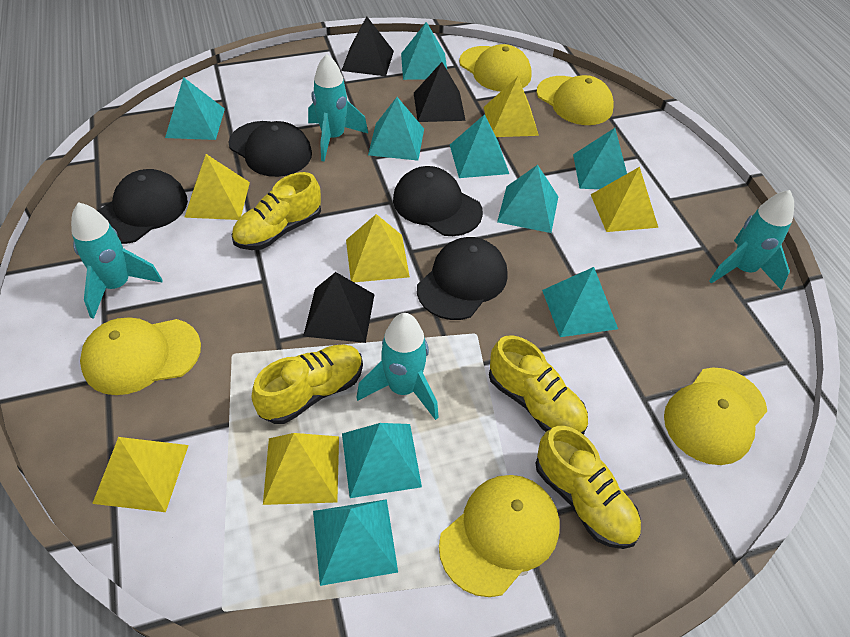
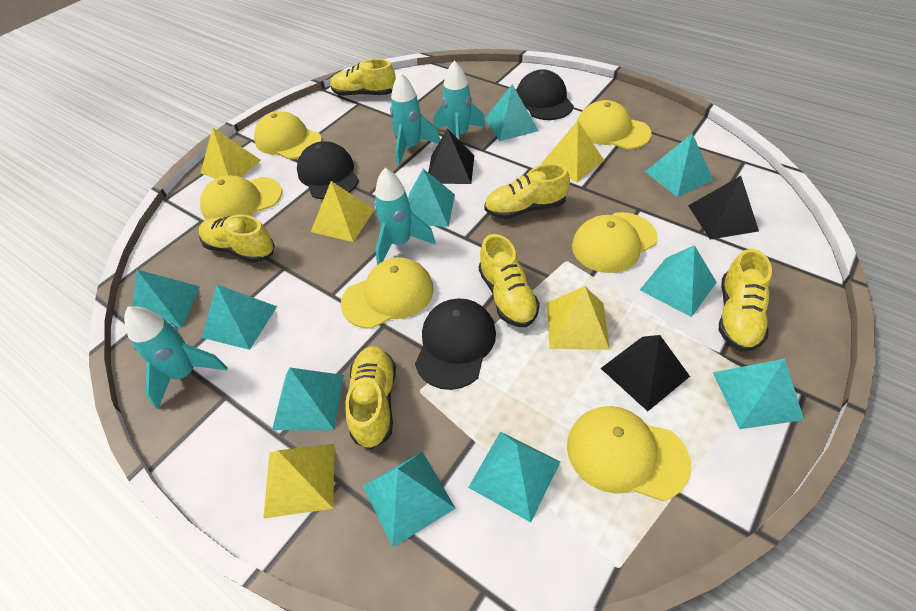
black cap: [97,169,188,244] [229,121,312,177] [393,166,483,236] [417,237,508,320] = 4 -> [297,141,359,200] [415,298,496,390] [516,69,574,120] = 3
turquoise pyramid: [165,77,225,140] [313,499,398,586] [342,423,422,498] [368,97,424,161] [401,22,447,80] [450,114,509,178] [497,165,559,233] [542,267,618,337] [573,128,627,189] = 9 -> [133,270,200,328] [202,285,277,350] [272,368,344,430] [363,451,456,547] [408,169,455,227] [468,431,560,522] [485,84,539,141] [640,245,717,317] [645,133,713,197] [713,359,804,429] = 10
yellow cap: [80,317,201,395] [439,475,560,597] [459,44,532,92] [537,75,614,125] [664,368,767,465] = 5 -> [200,175,282,220] [254,111,322,159] [341,257,434,329] [567,406,691,501] [572,212,658,273] [577,100,652,149] = 6
yellow pyramid: [92,437,189,512] [184,154,250,220] [263,433,339,505] [346,214,410,282] [484,77,539,137] [591,167,658,232] = 6 -> [201,128,261,179] [263,444,334,519] [311,181,374,242] [541,121,604,182] [547,286,610,350] = 5
yellow shoe: [232,172,321,250] [252,345,363,424] [489,335,588,435] [535,426,641,549] = 4 -> [199,215,275,263] [330,59,396,96] [345,346,396,449] [479,234,540,327] [484,164,570,219] [719,249,772,351] = 6

